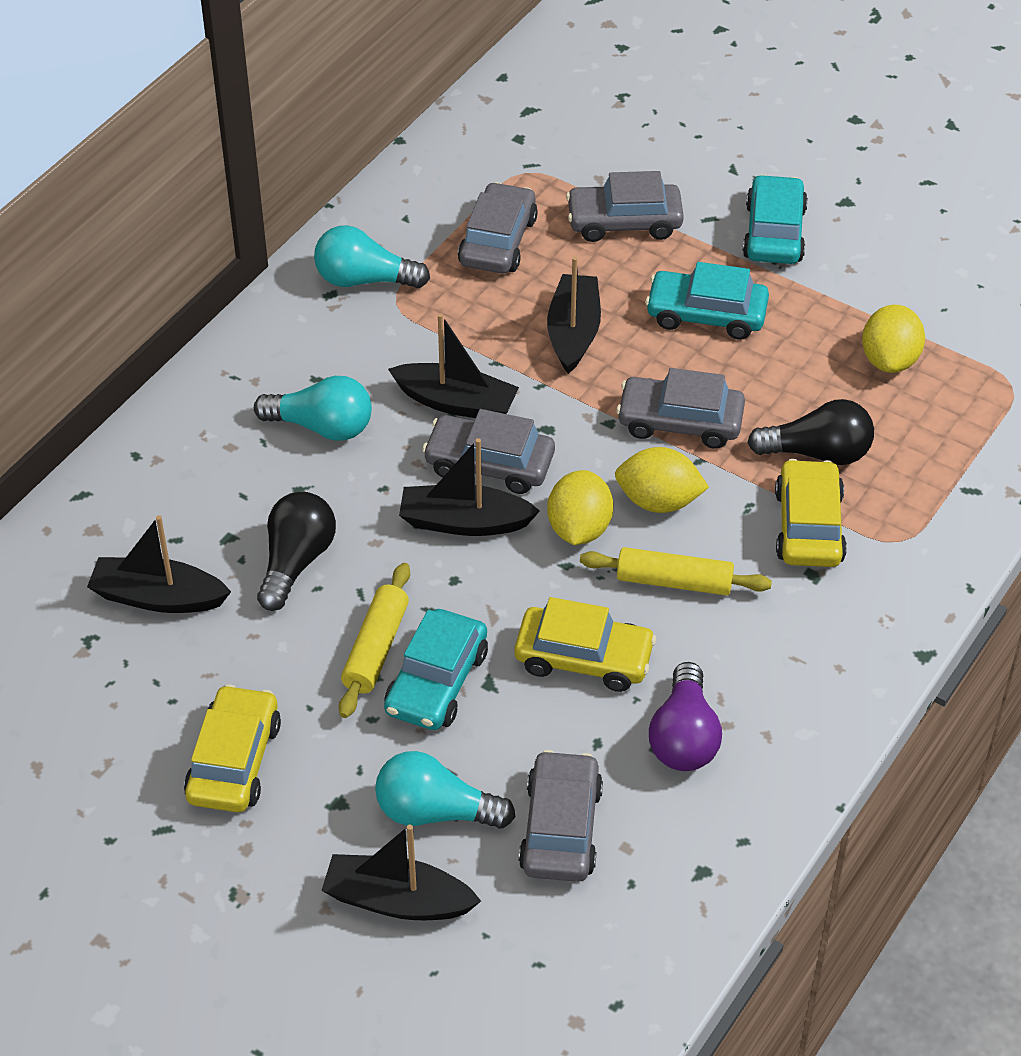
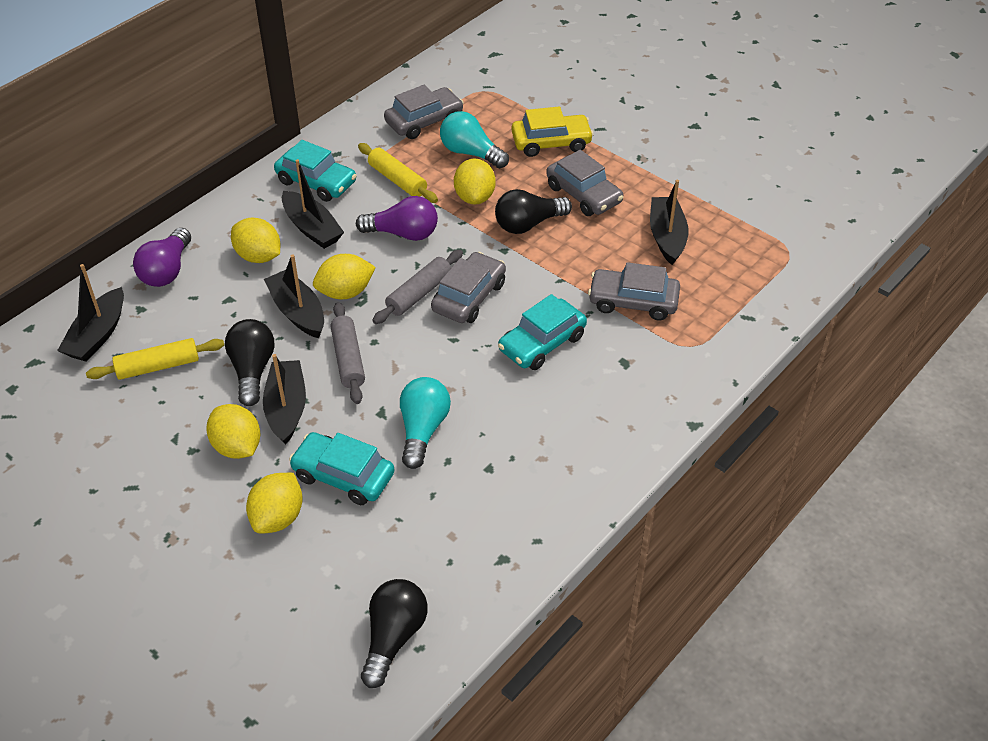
black light bulb: [257,491,336,611] [747,399,874,465] = 2 -> [225,319,275,406] [361,579,427,688] [495,189,572,234] = 3
grey car: [422,409,555,494] [458,182,538,273] [518,750,603,882] [566,171,684,242] [616,368,745,449] = 5 -> [384,85,464,139] [431,252,506,323] [546,150,623,216] [588,262,680,321] = 4
grey rolling pin: none = 0 -> [330,302,365,404] [372,250,463,324] = 2
purple light bulb: [649,662,722,771] = 1 -> [133,228,191,287] [356,196,438,241] = 2
turquoise light bulb: [254,376,372,441] [314,225,430,288] [375,751,515,829] = 3 -> [400,377,451,469] [440,111,509,168] = 2
yellow car: [184,684,281,812] [515,597,656,692] [775,459,847,567] = 3 -> [512,107,594,157] = 1
yellow lemon: [547,470,614,545] [615,447,709,513] [862,305,925,373] = 3 -> [206,404,261,459] [231,218,280,263] [246,473,303,533] [313,254,376,299] [454,158,496,205] = 5

